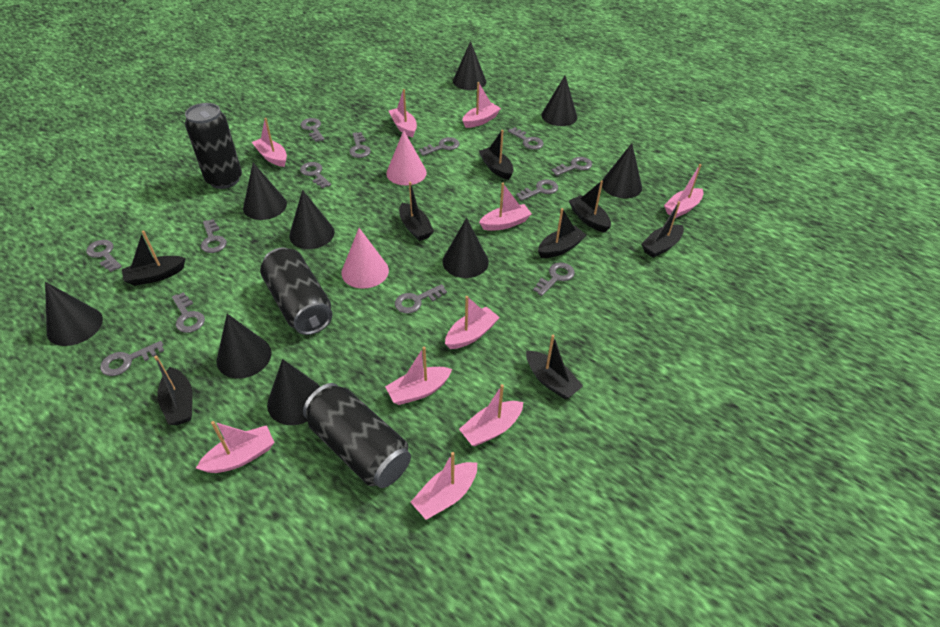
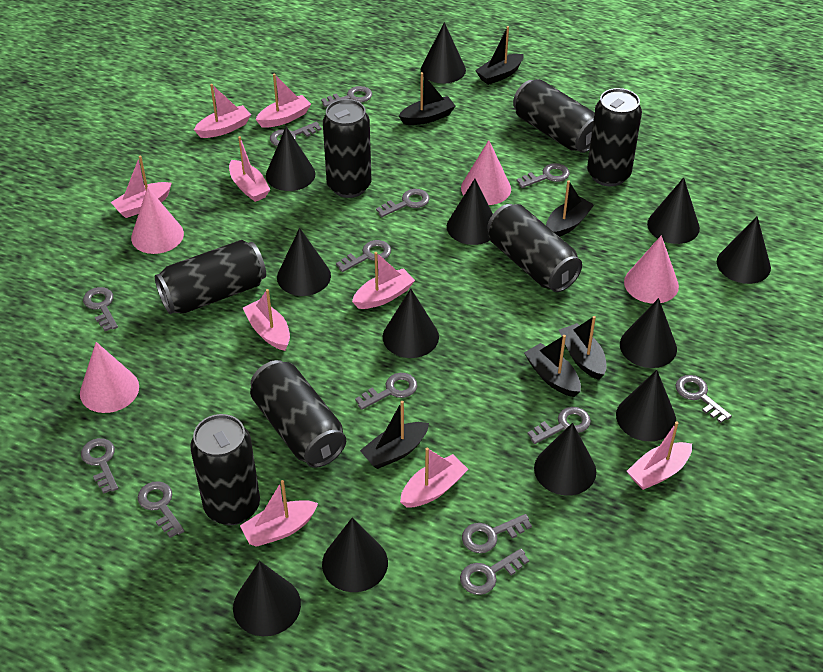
black boat: [122,230,186,286] [154,355,193,425] [399,182,434,241] [479,130,513,180] [526,335,583,399] [538,208,586,258] [569,180,611,233] [641,201,684,258] = 8 -> [360,401,429,469] [399,72,456,125] [475,26,524,85] [524,335,581,397] [546,180,594,237] [559,316,607,380] = 6
black can: [185,103,242,189] [260,248,333,335] [303,383,411,488] = 3 -> [155,240,266,314] [190,414,260,525] [250,360,346,468] [323,99,371,198] [487,204,582,292] [513,79,594,153] [587,88,642,187] = 7
black cone: [45,282,103,346] [217,314,272,379] [243,163,287,220] [267,359,320,425] [289,190,335,249] [443,218,489,278] [453,41,486,90] [541,76,577,126] [602,143,642,198] = 9 -> [233,561,301,636] [266,127,315,191] [277,228,331,296] [322,518,388,592] [383,288,439,358] [421,22,466,84] [447,179,493,245] [534,423,596,496] [616,370,676,442] [620,298,677,368] [647,177,700,244] [717,216,771,284] = 12
pink boat: [196,421,275,473] [252,118,287,167] [385,346,452,405] [388,89,417,138] [410,452,477,520] [445,296,500,349] [459,384,523,446] [462,82,501,128] [479,183,532,231] [664,164,704,218] = 10 -> [111,156,172,218] [194,84,251,138] [229,136,271,202] [240,480,318,547] [243,289,290,351] [255,74,311,128] [352,252,415,309] [400,447,468,508] [627,421,692,490] = 9
pink cone: [341,228,389,289] [386,130,427,185] = 2 -> [80,342,139,413] [131,187,184,254] [461,140,511,205] [624,235,679,304] = 4

